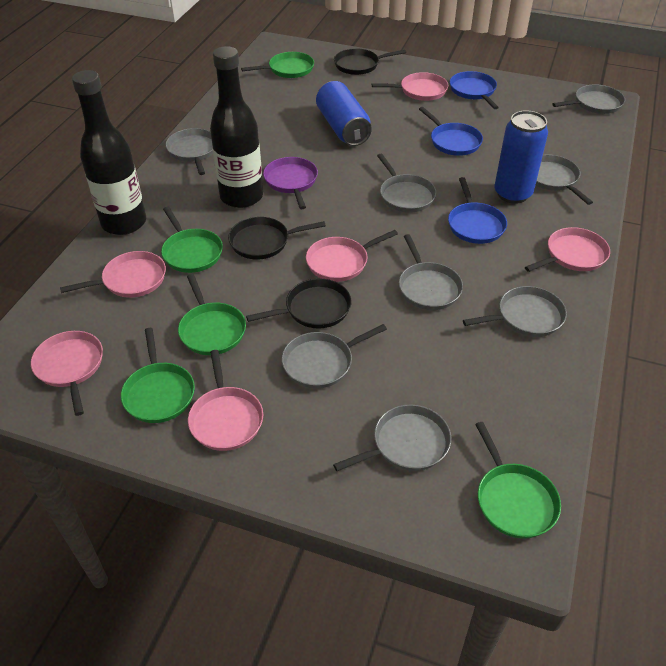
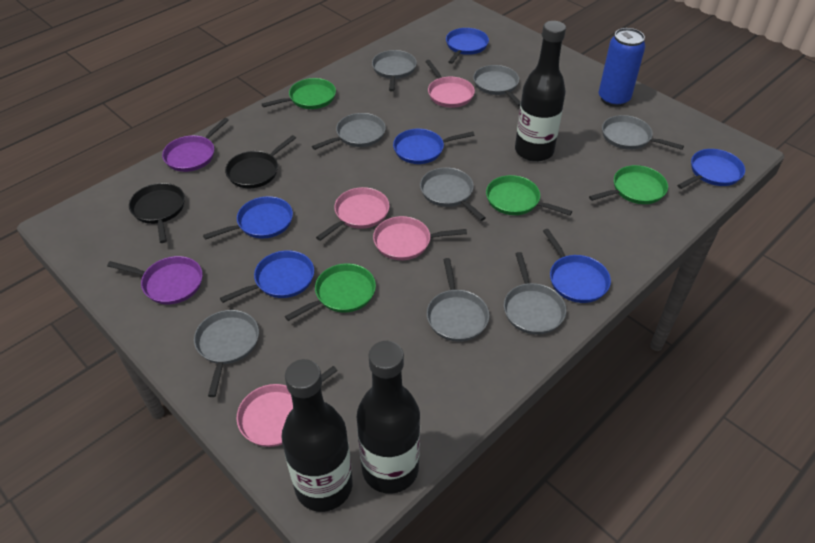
black bottle: [72,70,146,235] [210,46,263,208] = 2 -> [281,359,353,512] [357,341,420,494] [515,21,566,162] = 3
black pan: [228,217,326,260] [246,279,352,328] [334,48,406,75] = 3 -> [129,183,185,243] [225,135,296,188] = 2
blue can: [316,81,372,146] [494,110,548,204] = 2 -> [599,28,645,107] = 1
blue pan: [419,107,483,156] [448,177,507,244] [450,71,499,109] = 3 -> [203,196,293,240] [220,250,314,303] [393,129,475,164] [446,28,489,64] [543,229,611,303] [677,149,745,189] = 6
green pan: [121,328,195,423] [161,207,223,273] [178,274,246,355] [241,52,314,78] [475,422,561,539] = 5 -> [262,78,336,109] [285,263,376,321] [486,175,572,216] [589,165,668,204] = 4
pink pan: [31,331,103,416] [60,251,166,298] [188,350,263,451] [306,230,398,282] [372,72,448,101] [525,227,610,272] = 6 -> [236,366,338,447] [316,187,390,241] [373,216,467,260] [425,60,475,108] = 4
purple pan: [263,157,318,209] = 1 -> [107,256,203,304] [162,118,229,172] = 2

